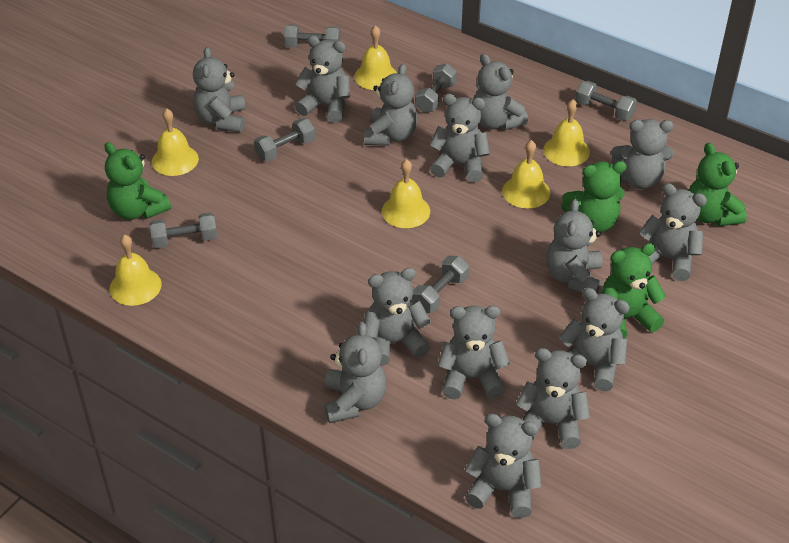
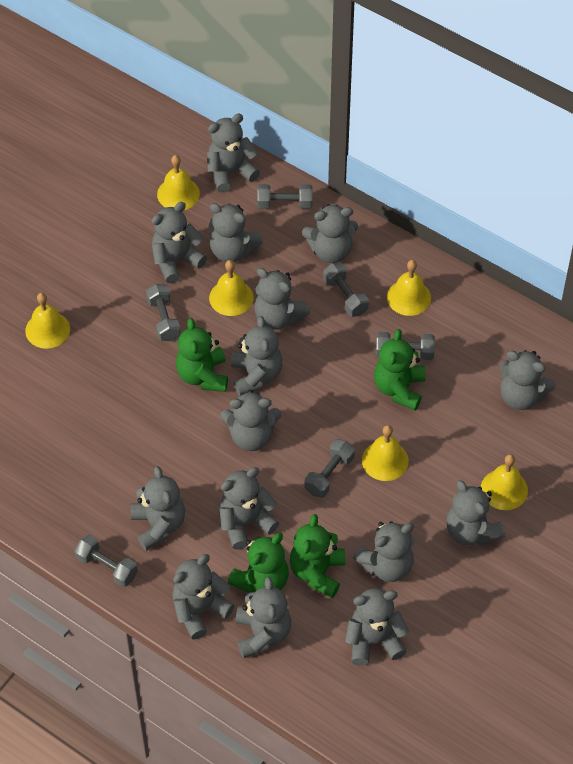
grey teddy bear: [193,47,246,132] [295,35,350,123] [324,322,387,423] [364,64,417,146] [364,268,431,366] [429,94,490,182] [437,306,510,399] [465,414,542,518] [473,54,528,130] [516,348,590,449] [546,199,603,294] [558,288,630,392] [611,119,674,189] [638,183,707,281] = 14 -> [131,466,185,551] [152,202,207,283] [172,554,235,639] [207,114,260,193] [209,203,263,262] [219,467,279,550] [221,390,281,451] [231,316,282,396] [236,577,291,658] [254,268,310,329] [302,204,358,263] [345,588,409,666] [353,521,414,582] [446,480,505,545] [500,350,556,410] = 15

